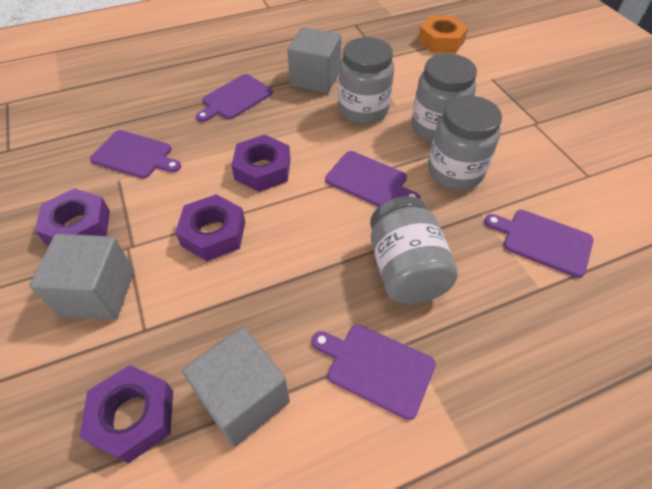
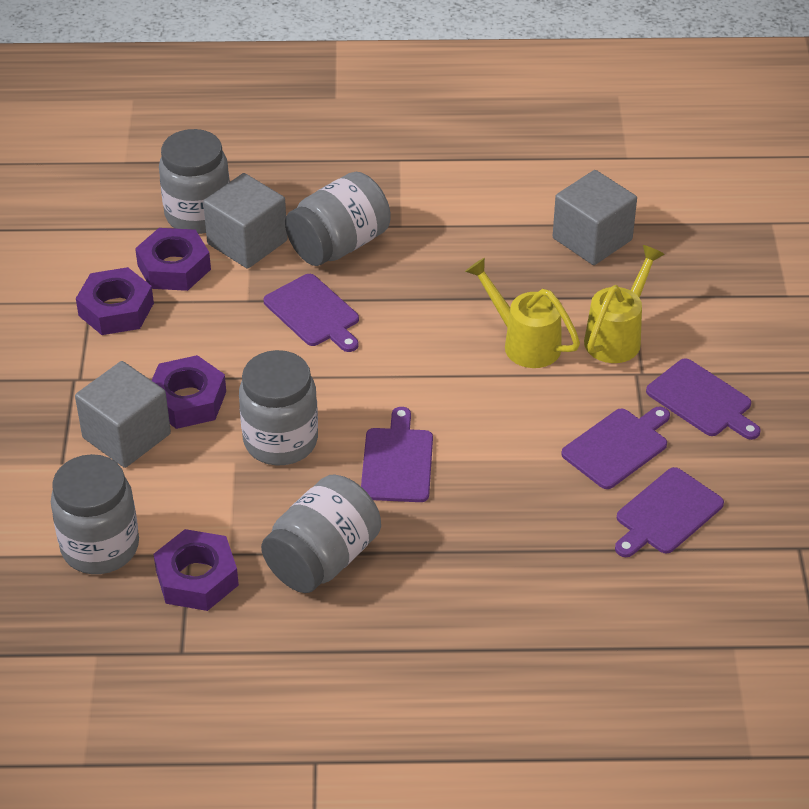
grey jar: [338,37,394,124] [370,196,458,304] [411,54,477,142] [428,96,502,190] = 4 -> [51,454,139,574] [159,129,230,234] [239,350,318,465] [261,474,381,593] [285,172,391,266] = 5
orange nut: [418,16,468,53] = 1 -> none = 0
yellow watering can: none = 0 -> [465,258,580,368] [584,245,665,363] = 2

